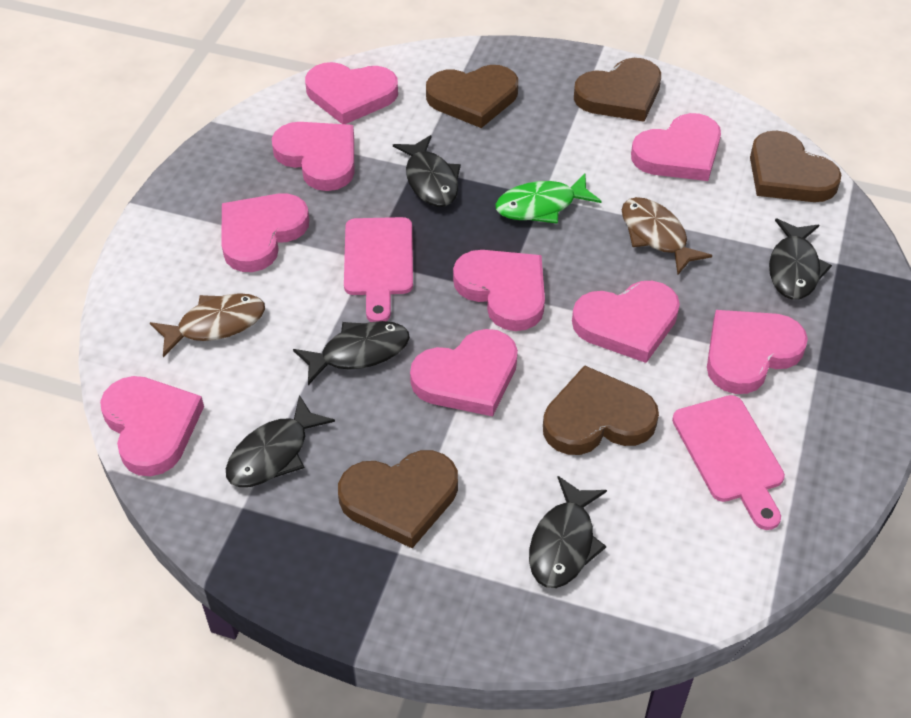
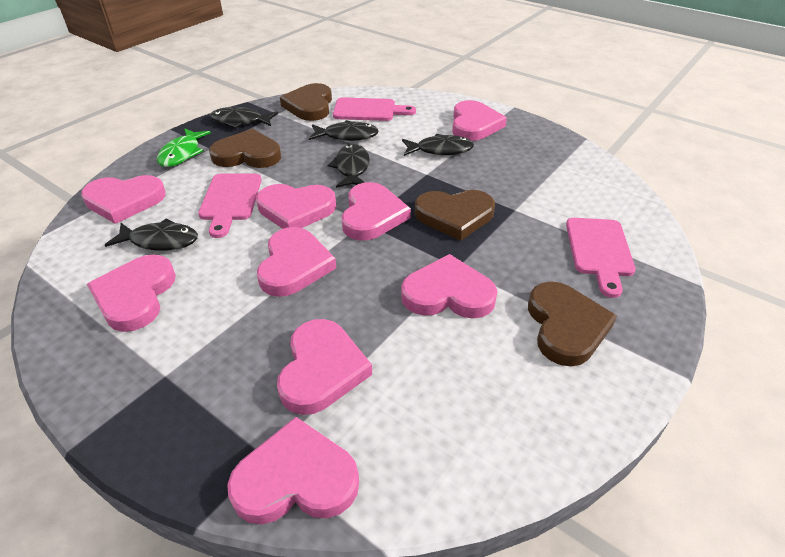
brown fish: [150,293,265,357] [622,197,712,275] = 2 -> none = 0
brown heart: [338,450,458,548] [426,65,518,128] [543,365,659,455] [574,58,661,122] [750,131,841,202] = 5 -> [209,129,281,168] [280,83,332,121] [415,190,495,241] [528,282,617,367] = 4
pink cutting board: [344,217,413,322] [672,395,785,530] = 2 -> [198,173,262,238] [333,97,416,121] [566,218,636,298] = 3

